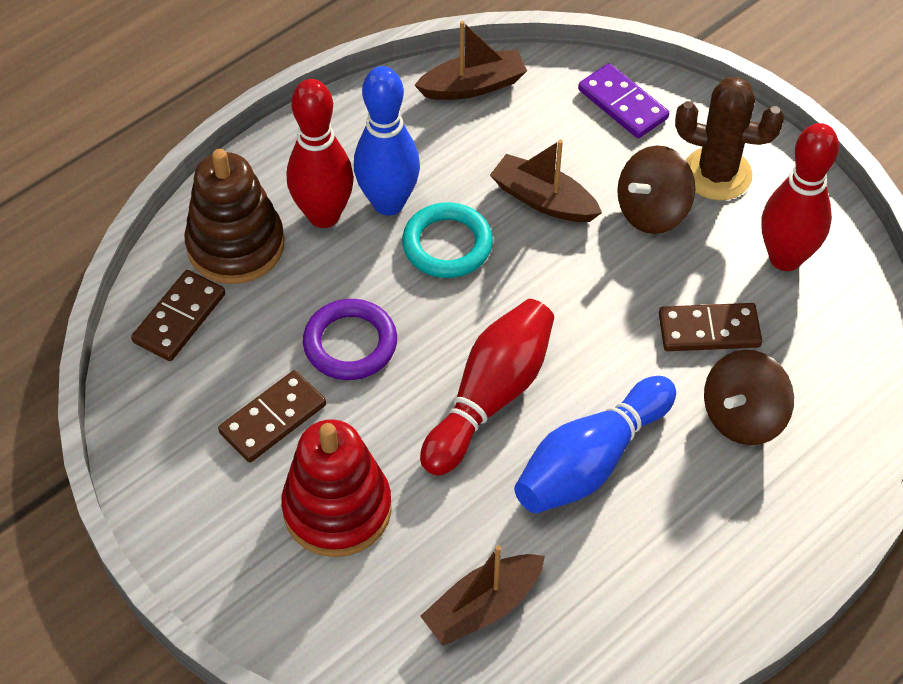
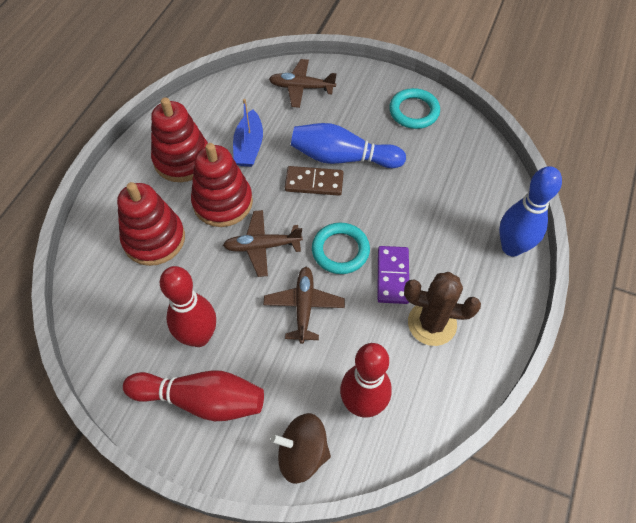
blue boat: none = 0 -> [233,99,263,167] = 1
brown boat: [414,21,527,100] [420,545,545,646] [490,139,602,222] = 3 -> none = 0
brown domino: [131,270,225,361] [218,370,326,463] [659,303,762,351] = 3 -> [285,166,344,196] = 1
brown plane: none = 0 -> [223,210,303,277] [263,267,345,344] [269,59,337,108] = 3
brown spinning top: [617,145,695,234] [704,350,794,445] = 2 -> [271,413,331,484] = 1
brown stacking toy: [184,149,284,284] = 1 -> none = 0
purple ring: [303,299,397,380] = 1 -> none = 0
red stacking toy: [281,419,392,557] = 1 -> [117,182,185,266] [151,97,208,182] [191,143,253,227] = 3
turquoise ring: [402,202,493,278] = 1 -> [312,223,370,274] [389,88,440,129] = 2

